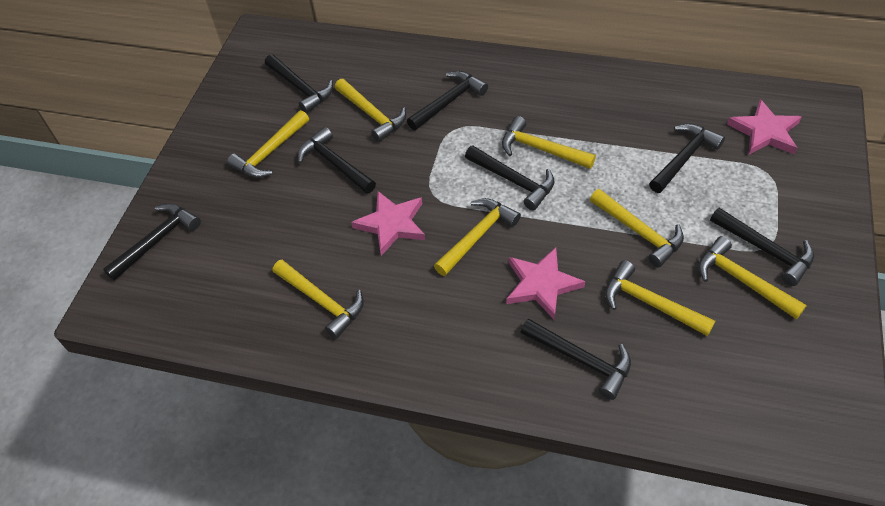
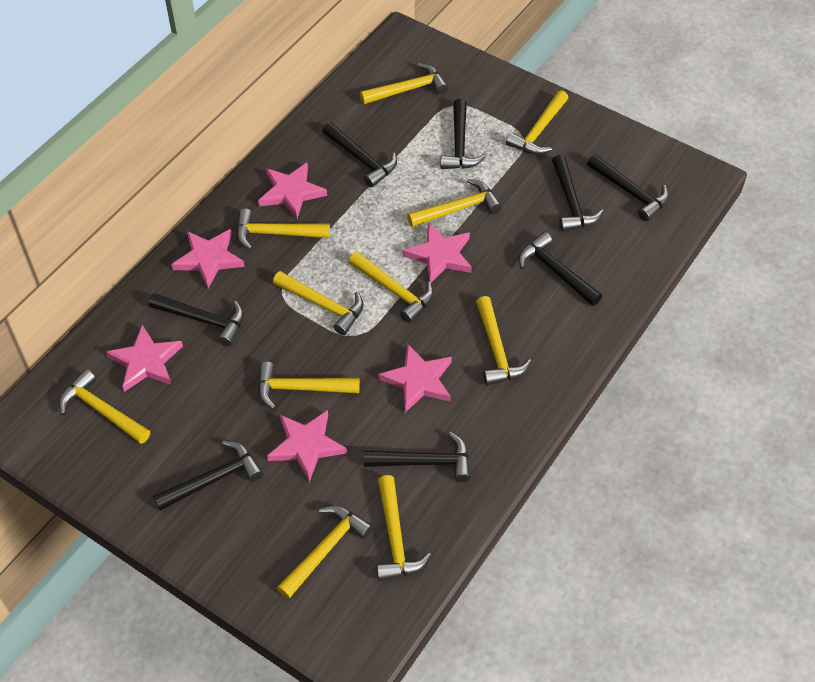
pink star: [351,191,425,256] [506,248,585,319] [727,99,801,155] = 3 -> [106,325,183,392] [171,229,245,288] [258,163,327,219] [267,410,347,482] [378,344,452,412] [403,223,472,282] = 6
yellow hammer: [227,110,309,178] [273,260,364,339] [335,79,406,142] [434,198,521,276] [502,116,596,169] [590,189,684,267] [605,260,715,336] [698,236,807,319] = 8 -> [59,369,150,444] [237,209,330,250] [258,362,360,409] [273,271,364,335] [277,506,373,599] [349,251,433,323] [360,63,448,104] [376,475,431,581] [407,179,502,227] [476,296,532,385] [506,90,568,155] = 11

